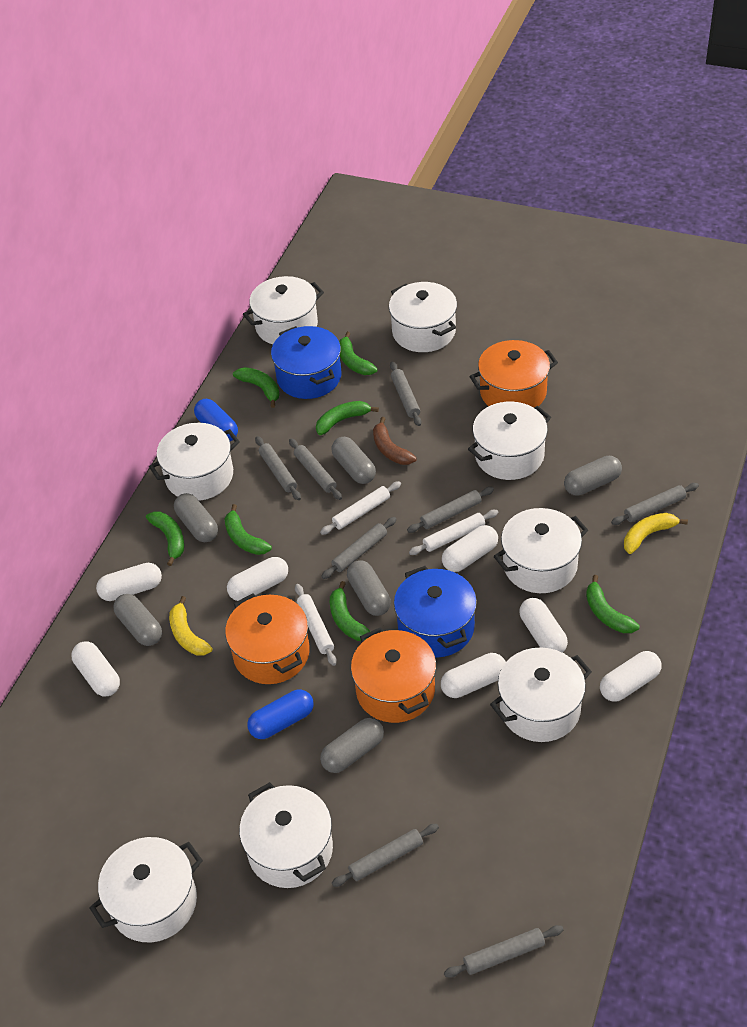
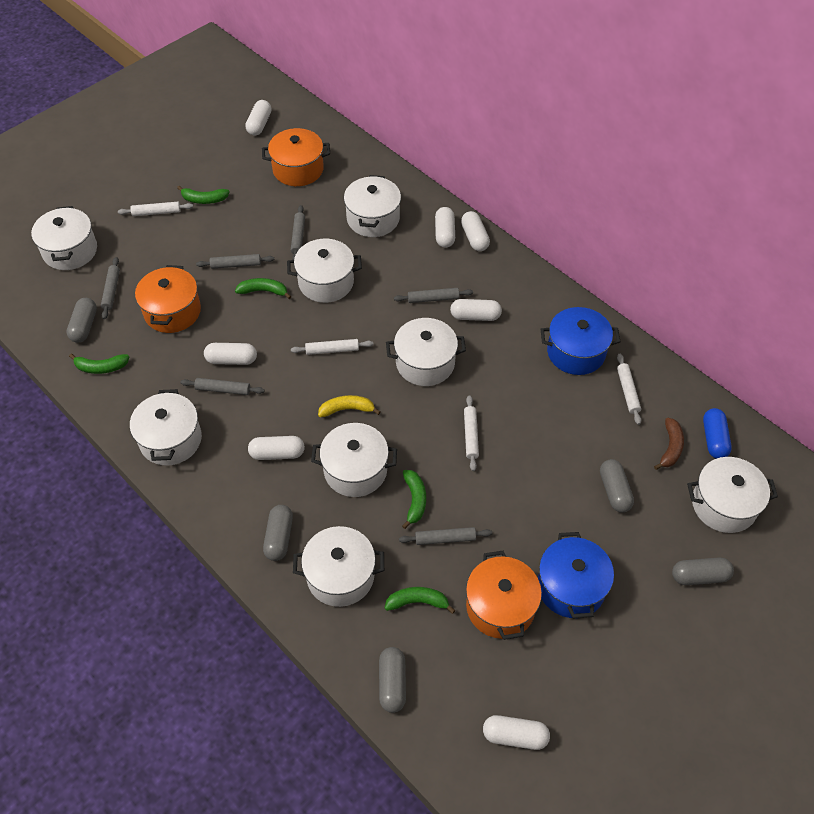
blue capsule: [194,399,238,441] [247,689,314,739] = 2 -> [703,408,732,459] = 1
green banana: [146,511,184,566] [224,504,272,555] [233,367,280,408] [316,401,379,435] [330,581,371,641] [339,332,377,375] [586,575,640,633] = 7 -> [69,354,129,374] [177,186,229,204] [235,278,291,299] [385,587,455,614] [402,470,426,529] = 5
grey capsule: [113,594,162,646] [174,493,218,542] [320,718,384,773] [331,437,376,484] [347,560,391,616] [564,456,622,496] = 6 -> [66,298,97,343] [263,505,293,561] [379,647,406,713] [600,459,634,513] [672,558,734,585] = 5
grey rolling pin: [255,436,301,500] [289,439,342,500] [321,517,397,579] [332,824,439,887] [390,361,421,426] [407,487,494,533] [444,925,564,978] [611,483,699,525] = 8 -> [101,257,120,319] [181,378,265,395] [196,254,274,269] [291,205,305,260] [394,288,473,303] [399,527,492,545] = 6
white rolling pin: [295,584,337,666] [320,481,401,535] [409,510,498,555] = 3 -> [118,202,193,216] [291,339,373,355] [464,395,479,471] [617,354,641,425] = 4
yellow banana: [169,596,212,655] [624,513,688,554] = 2 -> [318,395,381,417] = 1

